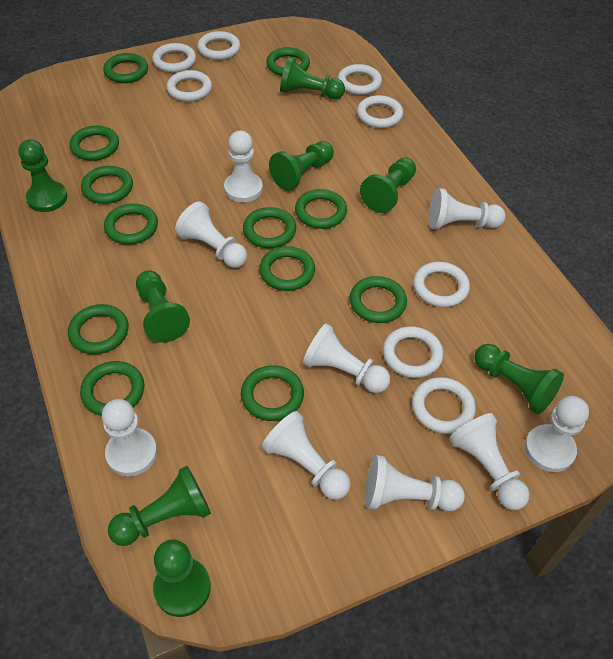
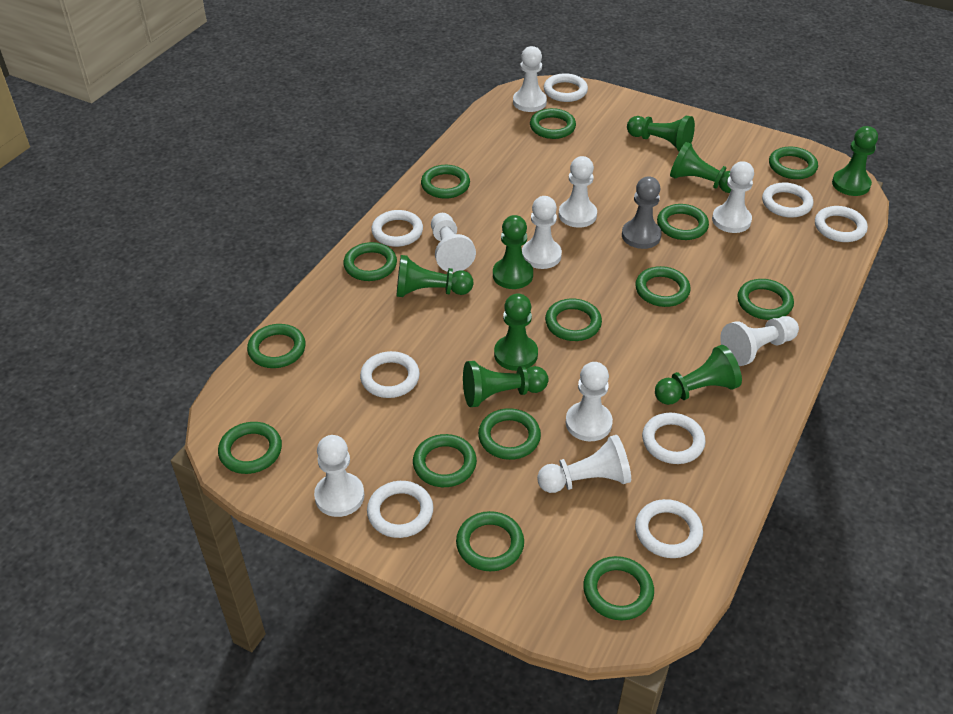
green ring: [68,304,129,354] [69,125,119,161] [80,361,144,416] [81,166,133,204] [103,53,148,83] [104,204,158,245] [241,365,304,421] [243,207,296,248] [259,246,315,291] [266,47,310,76] [295,189,347,229] [350,276,407,323] = 12 -> [218,422,282,474] [247,324,306,368] [343,242,397,281] [413,434,477,487] [421,165,470,199] [456,511,524,571] [478,408,541,460] [530,108,576,139] [545,298,602,341] [583,556,654,620] [635,266,691,307] [657,204,709,240] [738,279,794,320] [769,147,818,179] = 14
grey pawn: none = 0 -> [622,176,662,249] = 1

